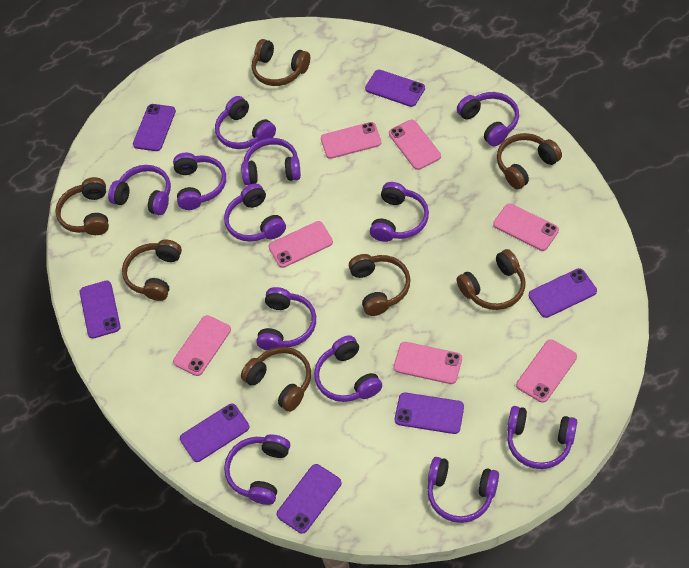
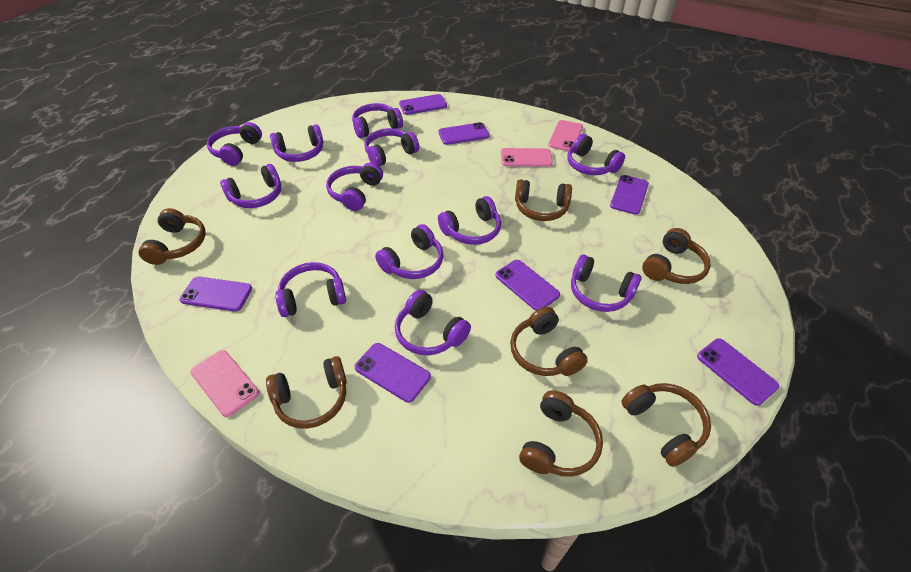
pink phone: [173,315,231,376] [268,221,333,268] [321,122,381,159] [389,120,441,170] [394,342,462,384] [493,203,559,251] [516,339,577,403] = 7 -> [190,350,259,417] [501,148,553,167] [548,120,583,151] = 3

